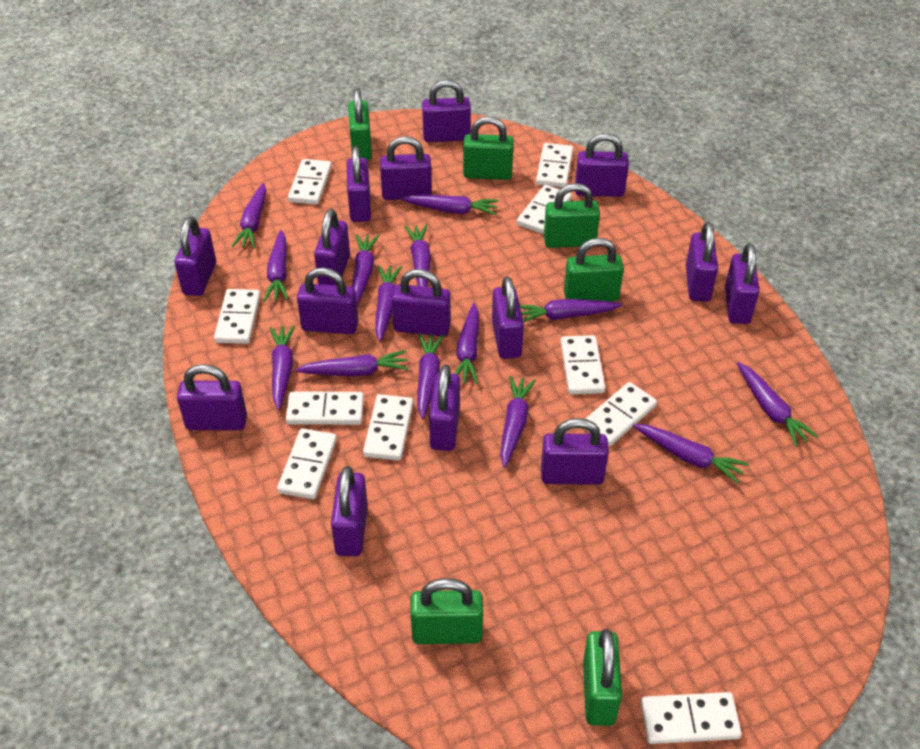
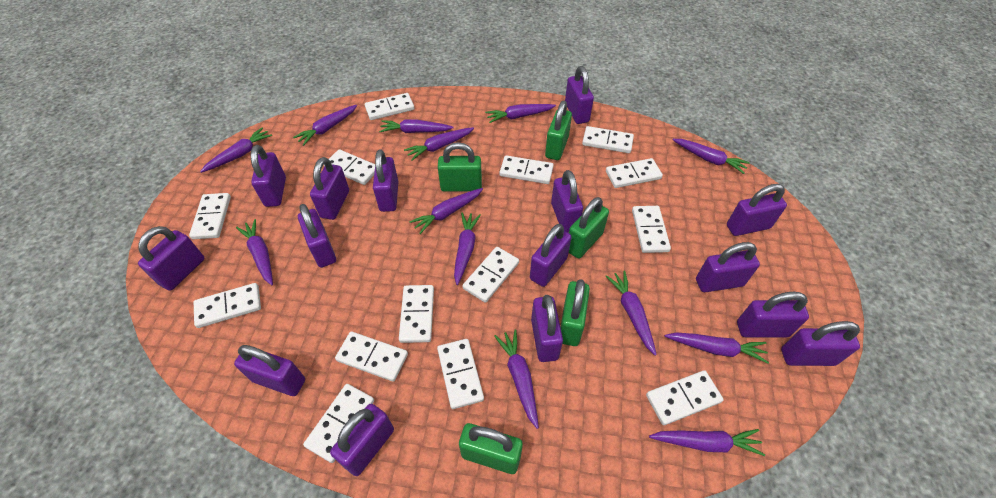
green padlock: [348,88,372,161] [410,578,483,644] [463,116,514,180] [544,183,600,248] [564,238,624,301] [583,629,622,726] = 6 -> [438,142,482,192] [459,423,523,474] [545,101,572,160] [560,279,590,346] [569,197,609,259] = 5
purple carrot: [231,183,266,248] [263,230,289,302] [270,325,295,410] [295,350,409,377] [352,234,379,305] [375,265,402,341] [401,195,499,215] [404,224,431,287] [417,333,444,419] [455,303,479,384] [500,376,536,468] [520,299,622,322] [633,424,749,484] [737,362,818,447] = 14 -> [200,127,272,173] [236,219,273,285] [293,105,357,146] [379,119,454,133] [404,127,474,161] [409,188,483,234] [454,213,481,285] [485,104,556,123] [494,329,539,429] [606,271,657,356] [649,429,765,456] [665,332,769,363] [673,139,750,174] = 13
white domino: [214,289,261,344] [277,428,337,499] [286,392,364,425] [288,159,332,205] [363,394,413,461] [517,185,572,234] [536,143,573,187] [561,335,606,394] [585,382,657,446] [641,692,742,744] = 10 -> [189,193,231,239] [194,283,261,328] [303,384,374,463] [324,149,375,185] [335,331,408,382] [365,93,414,120] [399,285,434,343] [437,339,484,409] [462,247,519,303] [500,155,554,184] [582,126,634,153] [606,158,663,188] [632,206,671,253] [646,370,724,425] = 14

